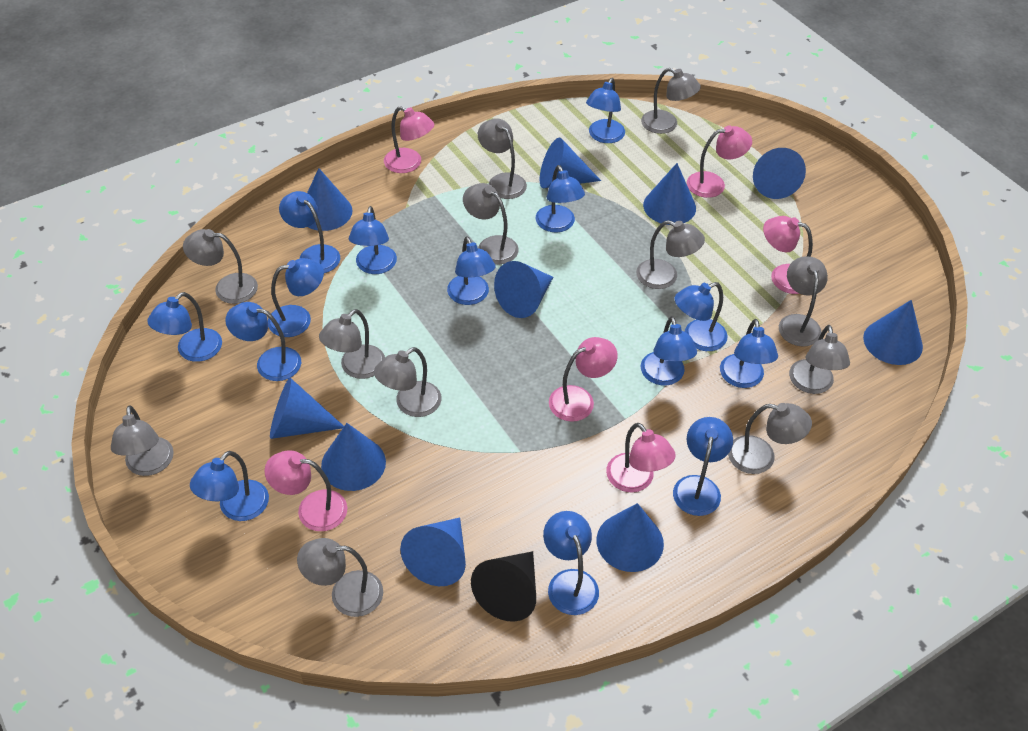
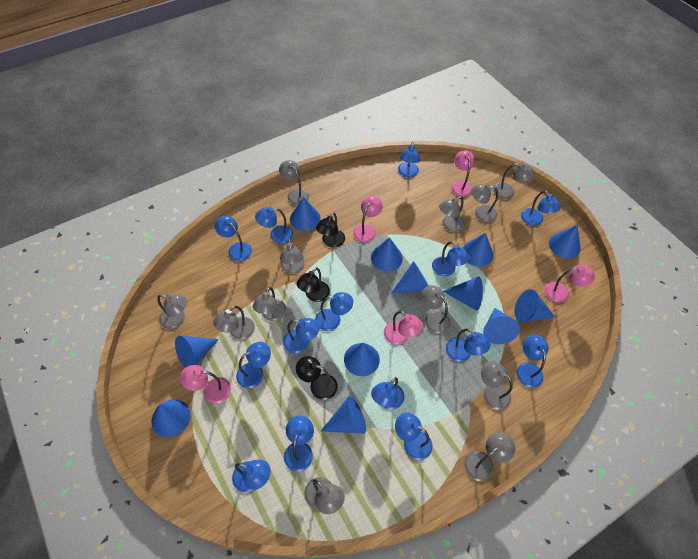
black cone: [471,551,536,622] = 1 -> none = 0
black lamp: none = 0 -> [296,267,330,302] [296,356,338,400] [316,212,345,248] = 3
blue cone: [270,378,344,439] [307,168,353,231] [321,423,386,491] [400,518,466,586] [494,261,553,318] [540,138,601,188] [597,503,664,572] [643,163,696,225] [753,148,806,199] [863,300,923,365] = 10 -> [152,400,191,437] [175,336,219,368] [290,197,321,231] [321,396,366,434] [344,343,380,376] [371,237,403,271] [391,261,429,294] [443,276,483,311] [463,233,493,267] [483,308,520,344] [514,289,555,322] [549,225,580,259] = 12
pink lamp: [265,450,348,531] [384,106,434,173] [549,337,618,422] [606,423,676,493] [687,126,752,198] [763,216,813,294] = 6 -> [180,365,231,403] [353,196,383,243] [384,311,423,345] [451,151,475,197] [545,265,595,302] = 5

